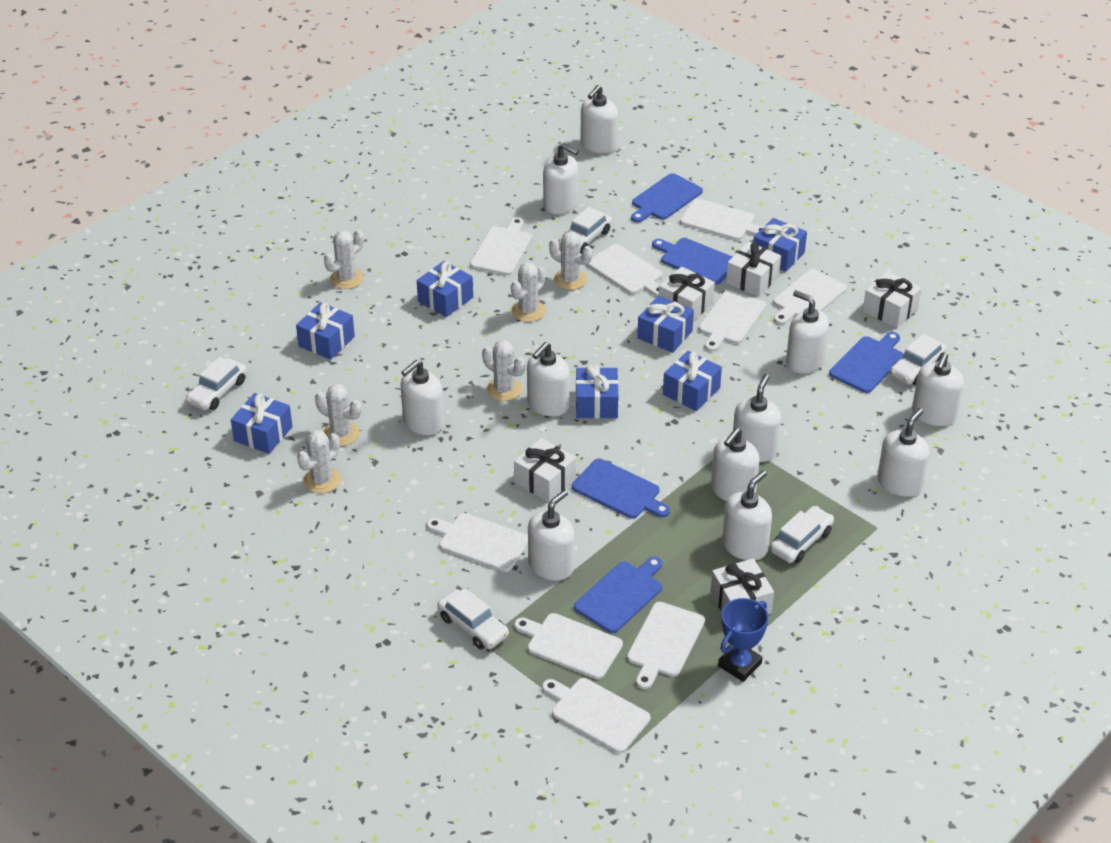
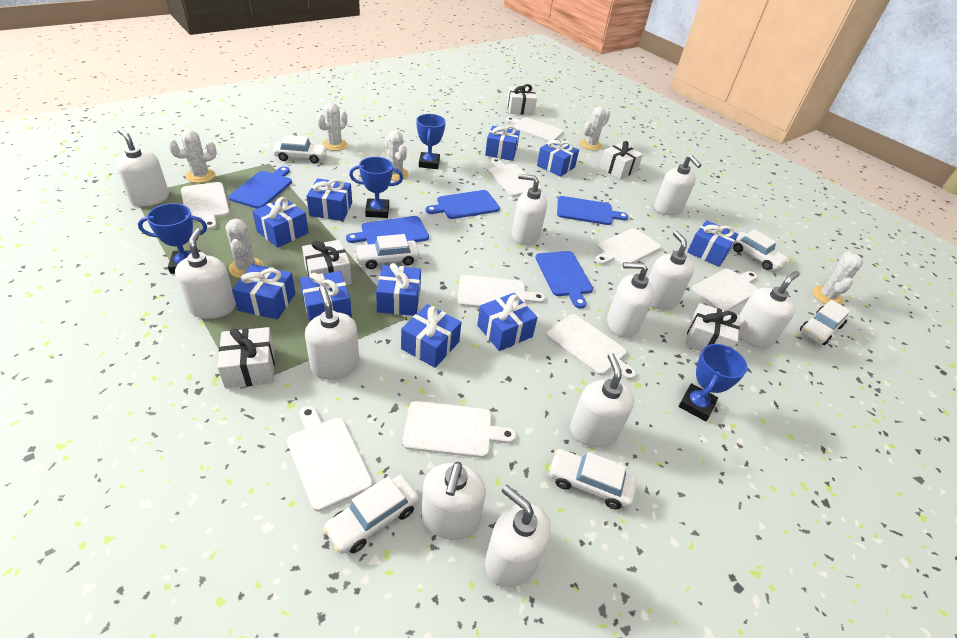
blue gift: [231,393,293,454] [296,302,355,360] [417,261,473,317] [576,365,619,419] [637,296,694,353] [663,351,722,411] [753,218,807,272] = 7 -> [232,264,295,320] [252,197,309,248] [300,271,352,322] [307,178,352,221] [376,263,421,316] [401,304,461,368] [477,293,538,351] [485,126,520,161] [537,139,579,177] [687,220,739,267] = 10
blue trophy: [718,598,769,682] = 1 -> [138,203,207,274] [349,157,403,218] [417,114,446,169] [679,344,747,421] = 4
white car: [186,357,247,410] [437,588,509,649] [559,207,612,254] [770,506,834,563] [890,334,947,385] = 5 -> [273,135,328,164] [323,475,419,554] [355,234,420,269] [548,449,637,509] [733,229,789,270] [800,300,850,345] = 6

